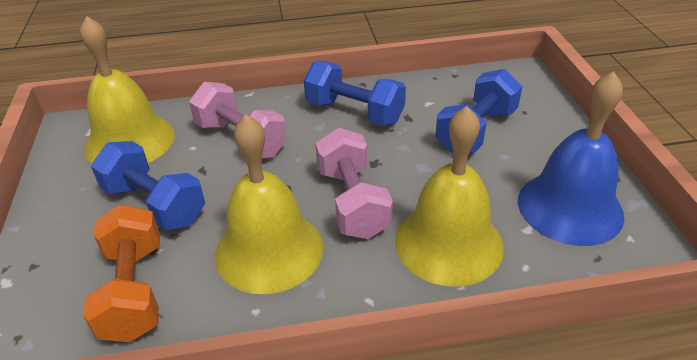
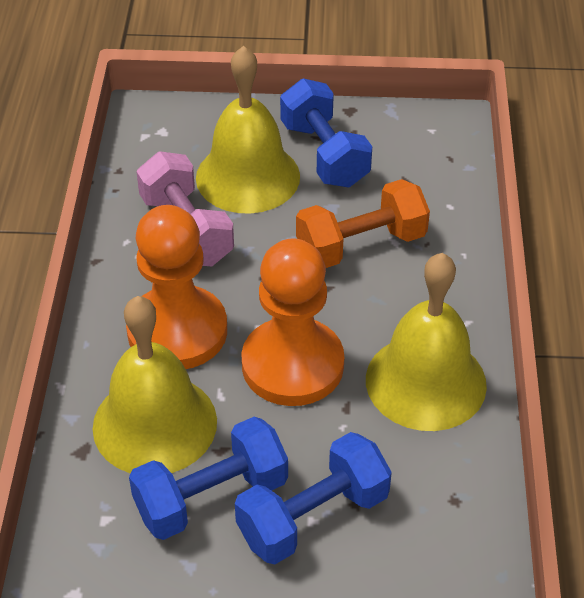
blue bell: [518,71,624,246] = 1 -> none = 0
orange pawn: none = 0 -> [126,205,227,369] [242,239,344,406] = 2
pink dumbbell: [189,82,287,159] [315,128,393,239] = 2 -> [136,151,234,266] = 1

